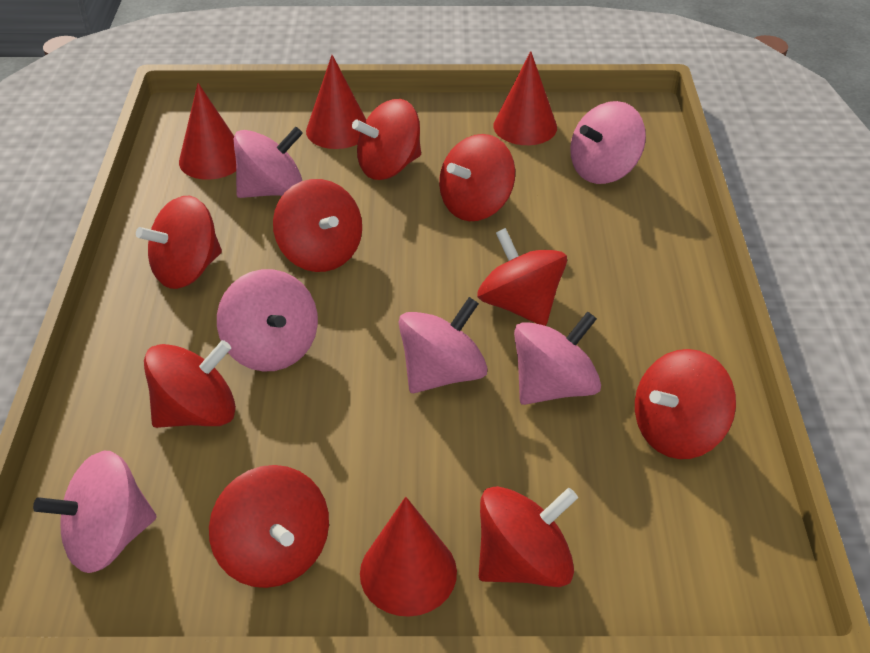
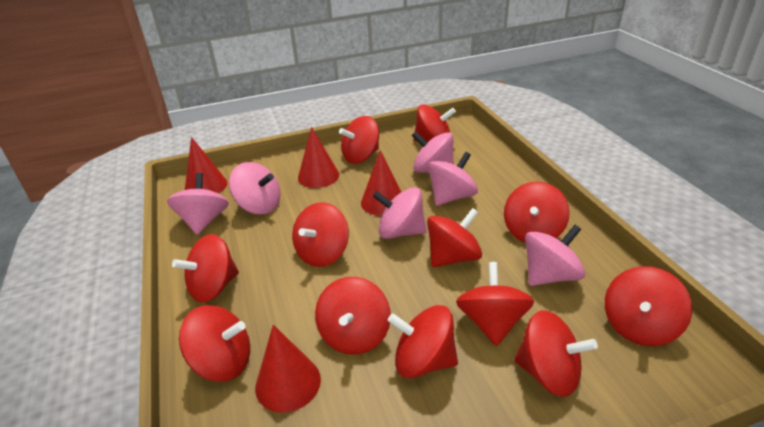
red spinning top: [136,196,222,289] [144,340,236,428] [209,465,329,588] [273,179,362,272] [352,99,421,180] [439,134,515,221] [477,228,567,326] [479,486,578,587] [635,349,736,459] = 9 -> [172,234,239,302] [179,305,250,382] [292,202,349,267] [315,277,391,355] [339,116,379,164] [388,305,458,378] [414,104,456,143] [427,208,482,267] [456,262,534,346] [504,182,570,242] [514,310,598,397] [605,266,692,346] = 12

